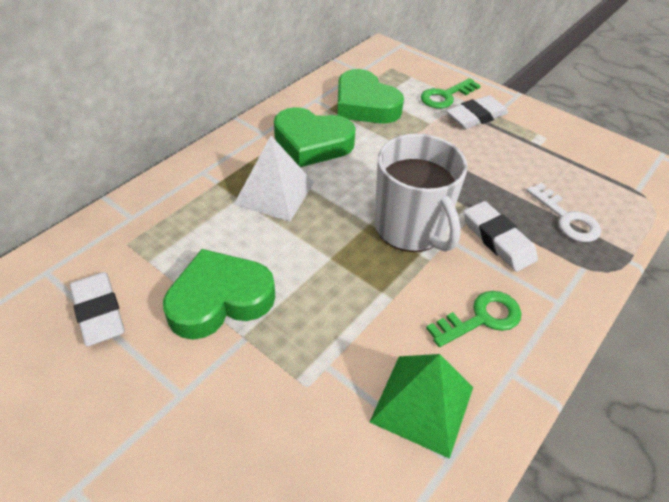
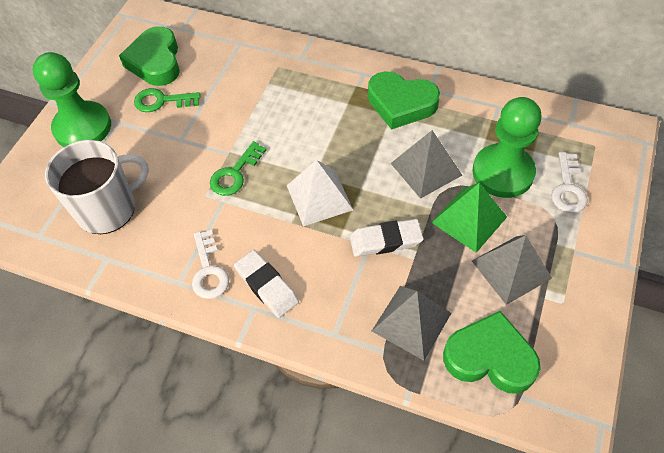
green pawn: none = 0 -> [33,52,111,147] [472,97,542,198] = 2
grey pyramid: none = 0 -> [372,286,451,361] [391,130,462,199] [472,235,552,305] = 3
white eraser: [70,272,125,346] [446,95,508,129] [464,201,538,272] = 3 -> [234,250,299,318] [350,219,424,257] = 2
white key: [526,183,601,242] = 1 -> [192,230,229,299] [551,152,588,213] = 2

